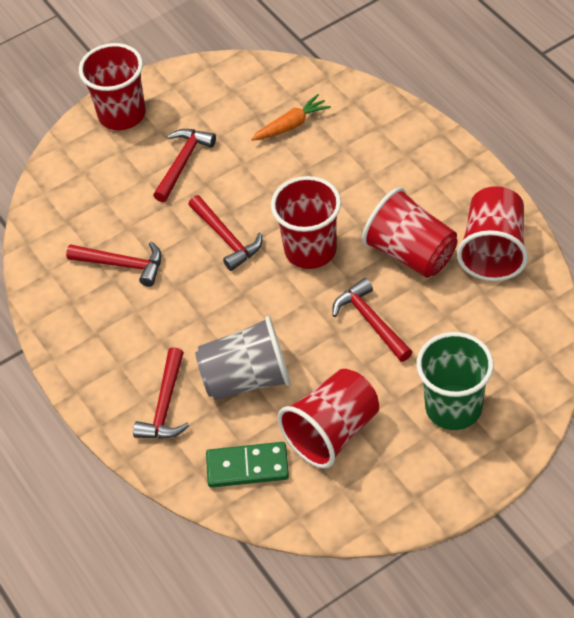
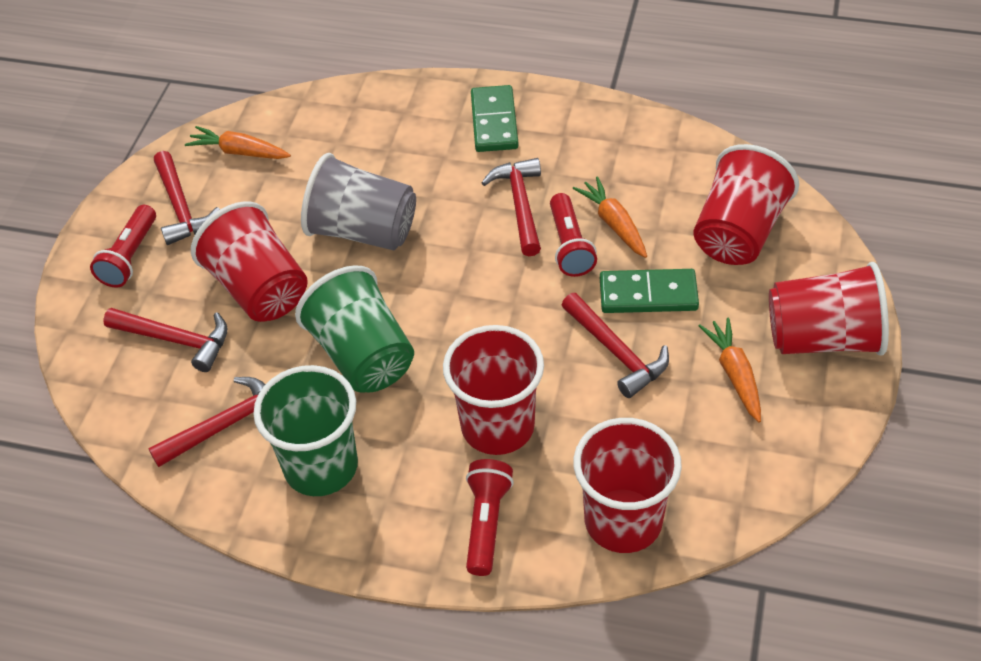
green cup: [416,332,494,430] = 1 -> [253,365,358,496] [295,265,414,393] = 2
green domino: [206,442,289,488] = 1 -> [471,85,519,152] [600,269,699,313] = 2
orange carrot: [251,94,331,141] = 1 -> [185,126,291,159] [573,176,647,258] [699,317,761,422] = 3
red flashlight: none = 0 -> [90,205,156,288] [466,459,514,576] [550,193,597,277] = 3

